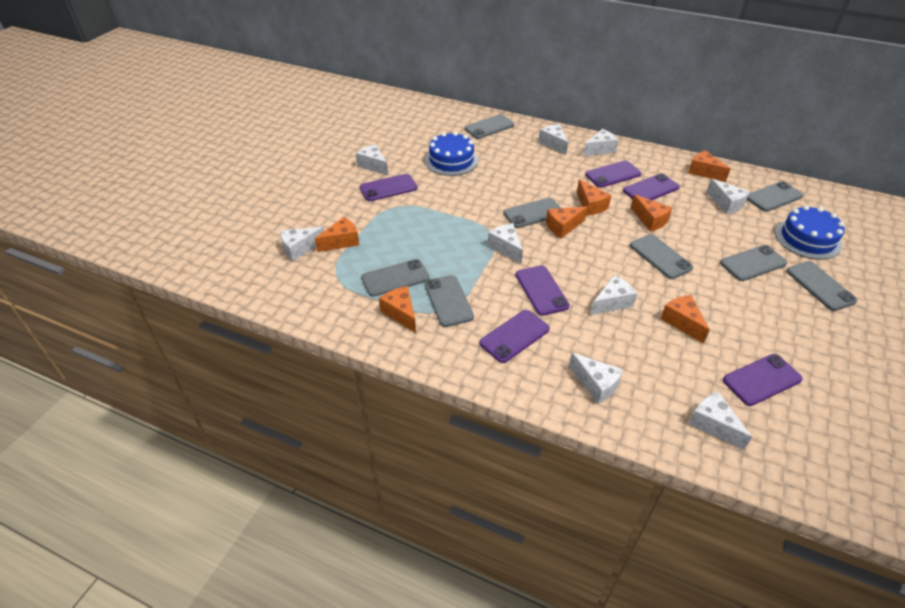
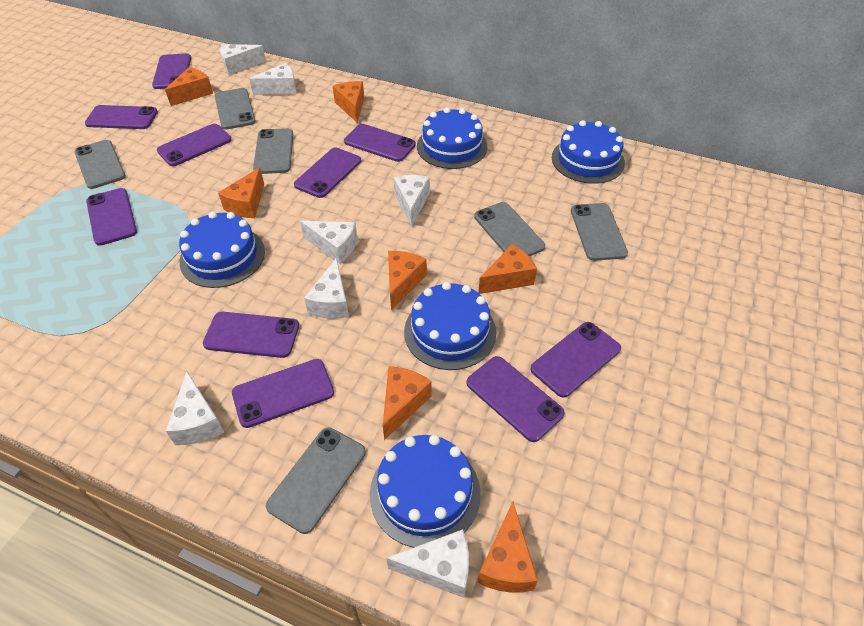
blue cake: [425,132,478,176] [775,205,845,260] = 2 -> [179,211,265,288] [370,435,481,548] [404,282,496,370] [417,107,487,169] [552,120,625,184] = 5
grey phone: [361,259,429,297] [424,275,474,327] [465,114,514,139] [503,198,561,228] [630,234,693,279] [720,245,787,281] [747,181,803,212] [786,261,857,311] = 8 -> [74,140,126,189] [215,88,256,130] [253,128,293,174] [266,427,366,534] [474,202,545,257] [571,203,628,261] = 6
purple phone: [360,174,418,201] [479,310,550,363] [516,265,570,316] [585,160,641,188] [623,173,679,200] [723,354,803,406] = 6 -> [85,105,158,129] [86,188,137,246] [152,53,191,89] [157,124,232,166] [203,312,299,358] [232,359,334,428] [294,147,361,198] [344,124,416,162] [467,356,565,442] [530,322,621,398] = 10
white cheese: [280,227,324,261] [356,144,388,175] [488,223,523,264] [539,124,568,155] [569,353,623,404] [583,129,619,156] [591,275,637,315] [688,392,752,450] [707,178,750,214] = 9 -> [166,371,224,445] [220,44,266,75] [249,63,297,95] [300,221,358,264] [304,258,349,319] [386,529,469,598] [394,175,430,226] = 7

